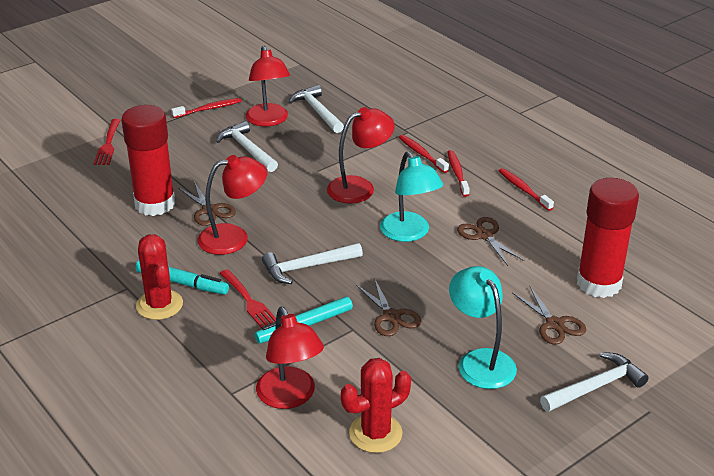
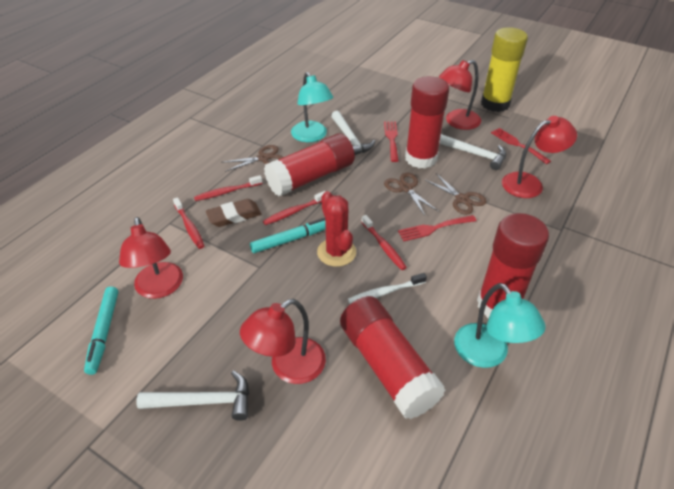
brown eraser: none = 0 -> [206,199,261,227] = 1
brown scissors: [178,181,236,226] [356,280,421,336] [457,217,524,266] [512,287,586,344] = 4 -> [221,145,283,172] [384,173,438,216] [425,173,487,215] = 3
red cactus: [136,234,183,320] [341,358,411,453] = 2 -> [317,191,356,267] = 1
red fork: [94,119,121,165] [220,269,276,328] = 2 -> [384,121,399,162] [398,215,476,241] [491,128,551,164] = 3
red glue stick: [121,105,176,216] [577,178,639,298] = 2 -> [264,134,355,196] [340,296,445,419] [405,76,449,169] [477,213,549,319] = 4
white hammer: [216,121,278,172] [262,243,363,284] [289,85,344,133] [540,352,649,412] = 4 -> [136,370,249,421] [331,111,375,155] [439,134,506,170] = 3
white toothbrush: none = 0 -> [348,273,427,304] = 1
yellow glue stick: none = 0 -> [481,27,528,112] = 1

